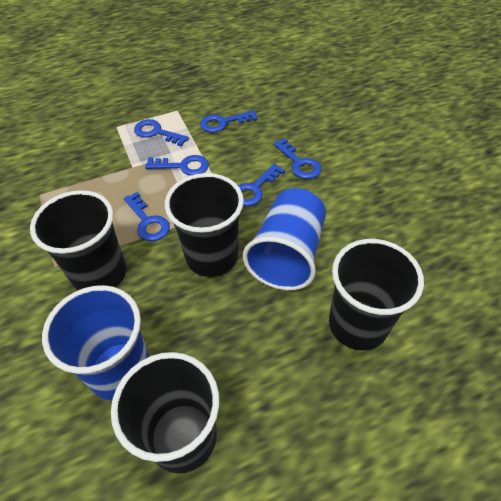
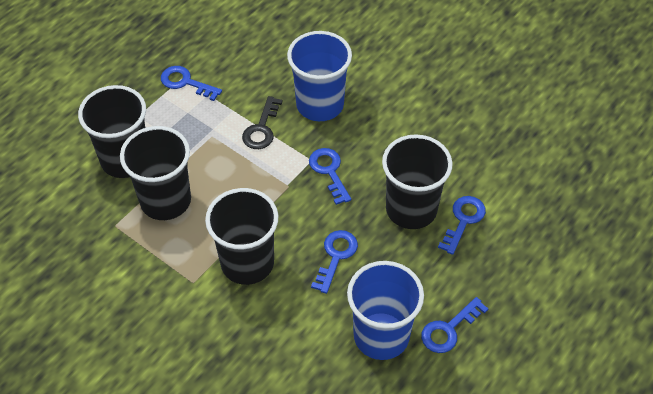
black key: none = 0 -> [242,96,283,149] = 1
blue key: [124,192,170,241] [134,119,189,146] [145,155,209,176] [200,111,258,133] [238,164,285,206] [273,138,321,179] = 6 -> [161,66,222,101] [309,148,351,205] [311,230,358,294] [421,297,488,353] [438,196,486,255] = 5

